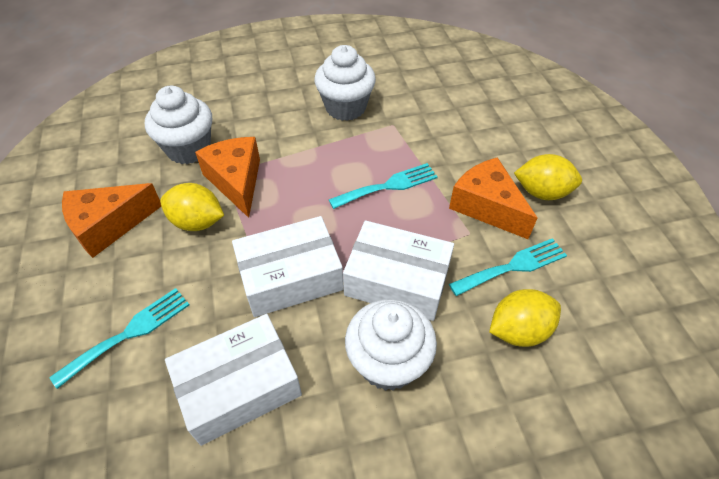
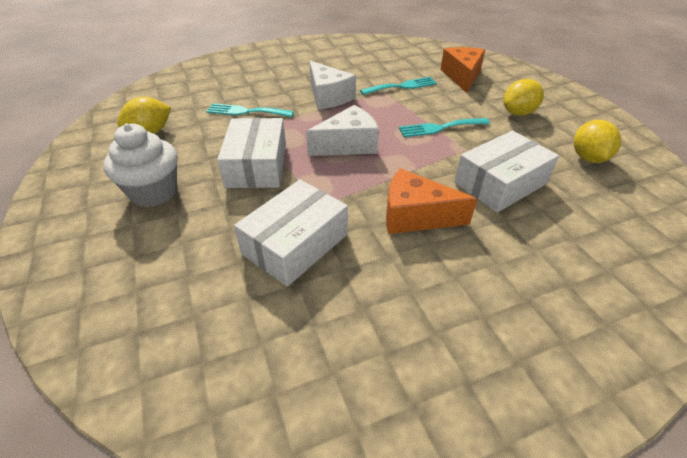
orange cheese: [62,183,161,258] [195,137,260,218] [449,157,537,239] = 3 -> [386,168,477,234] [440,47,485,93] = 2
white cheese: none = 0 -> [306,105,379,156] [309,61,356,110] = 2
white cupcake: [145,86,212,164] [314,45,376,121] [345,299,437,391] = 3 -> [103,123,178,207] = 1

